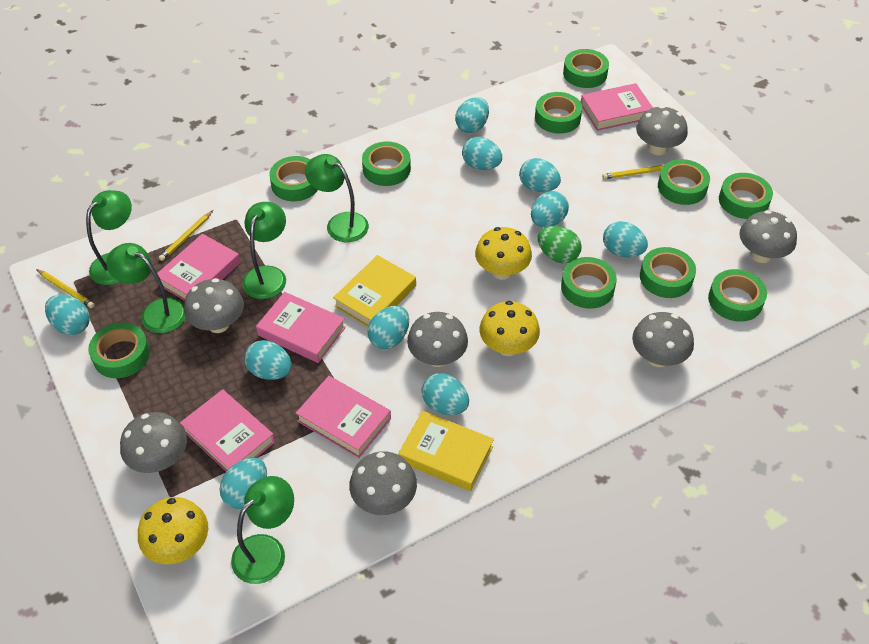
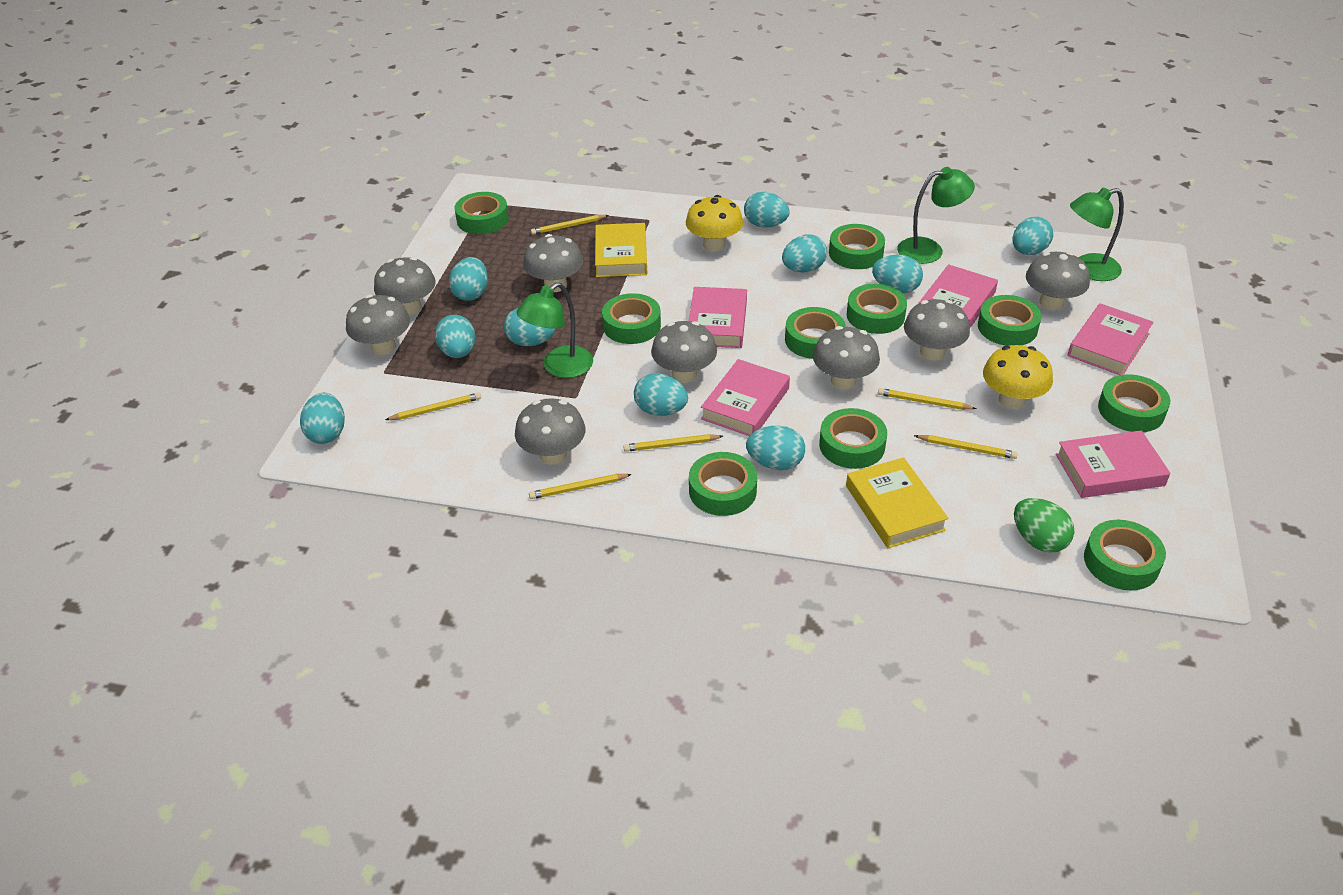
green lamp: [86,190,132,285] [106,243,186,333] [231,476,294,584] [242,202,286,299] [305,154,369,242] = 5 -> [516,282,593,378] [897,167,975,264] [1070,188,1124,281] = 3
grey mushroom: [120,412,187,473] [184,278,244,333] [349,451,417,515] [407,312,468,367] [632,312,694,367] [636,106,688,155] [739,210,797,263] = 7 -> [346,295,410,355] [374,257,436,315] [515,398,586,465] [523,234,583,292] [651,321,717,383] [813,326,880,389] [904,299,970,361] [1026,252,1090,310] = 8
yellow mushroom: [138,497,208,564] [475,227,532,280] [480,301,540,356] = 3 -> [686,195,743,252] [983,345,1053,409] = 2
yellow pencil: [36,269,94,308] [159,210,213,261] [602,165,664,179] = 3 -> [385,392,481,420] [529,474,632,499] [531,215,609,235] [623,434,723,452] [878,388,977,410] [914,435,1018,459] = 6

